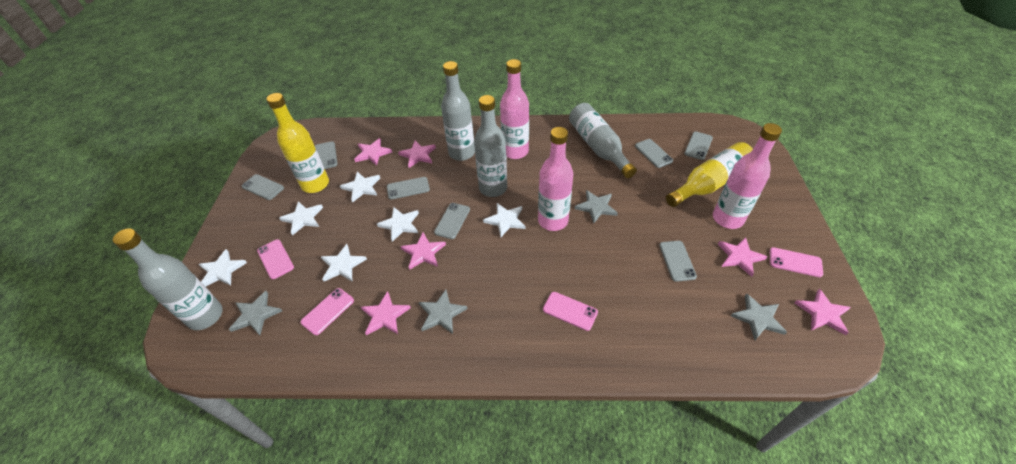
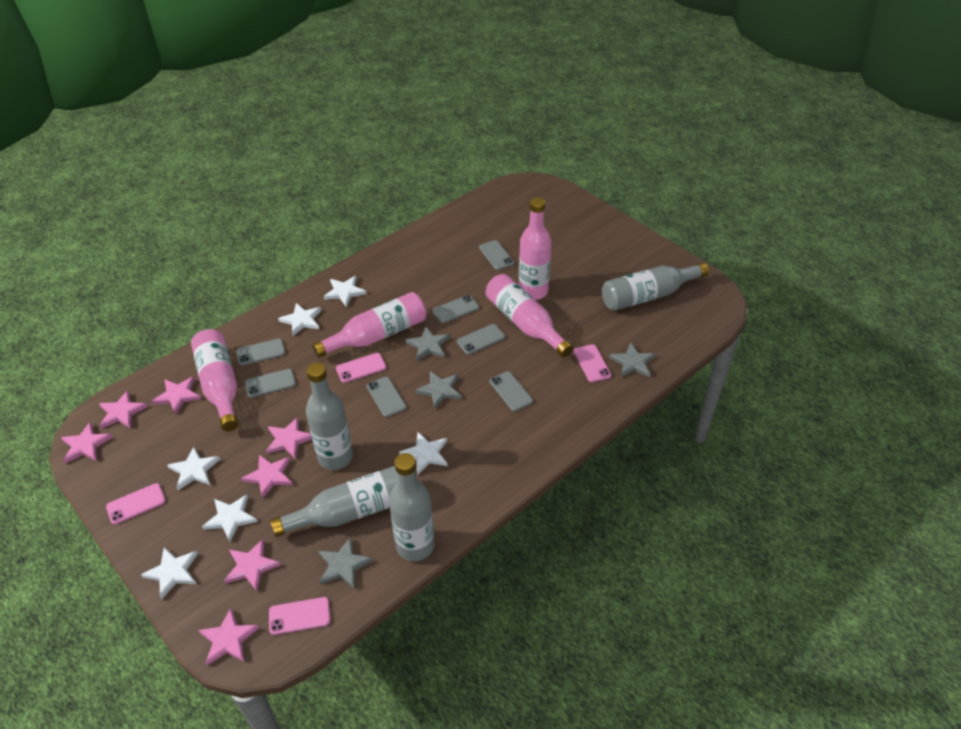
pink bottle: [500,59,529,159] [538,127,573,231] [713,123,782,229] = 3 -> [191,329,238,431] [312,292,426,358] [486,274,573,357] [519,197,551,300] = 4
pink star: [354,138,392,166] [361,291,411,335] [398,140,436,168] [400,233,446,270] [718,237,767,277] [795,288,851,335] = 6 -> [61,422,113,463] [99,390,148,429] [152,376,201,415] [199,608,259,665] [224,539,281,591] [241,455,293,499] [266,418,312,459] = 7
yellow bottle: [266,93,329,193] [666,142,753,207] = 2 -> none = 0

